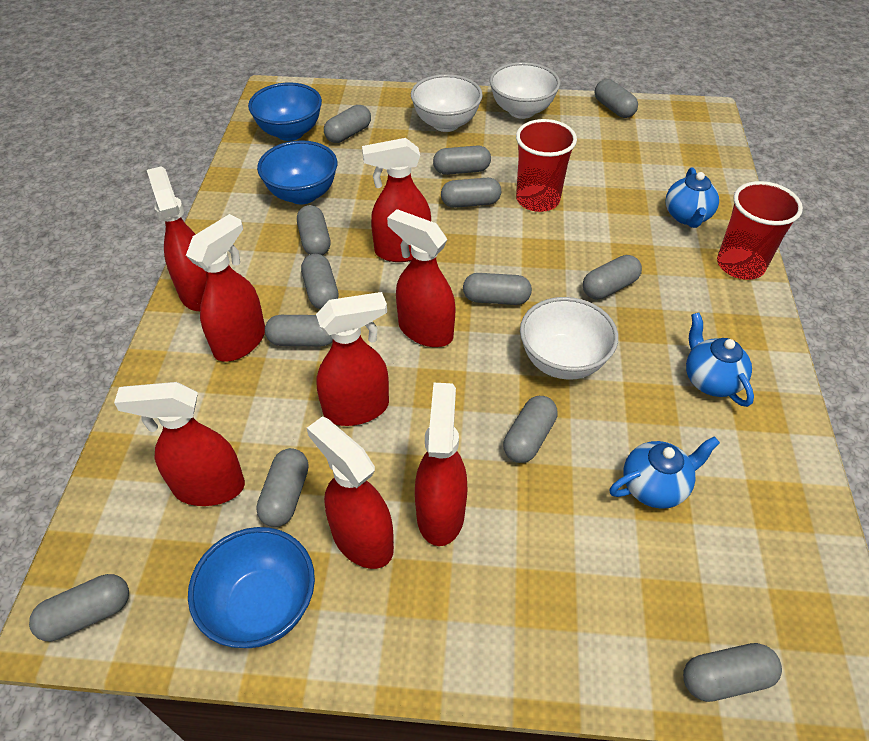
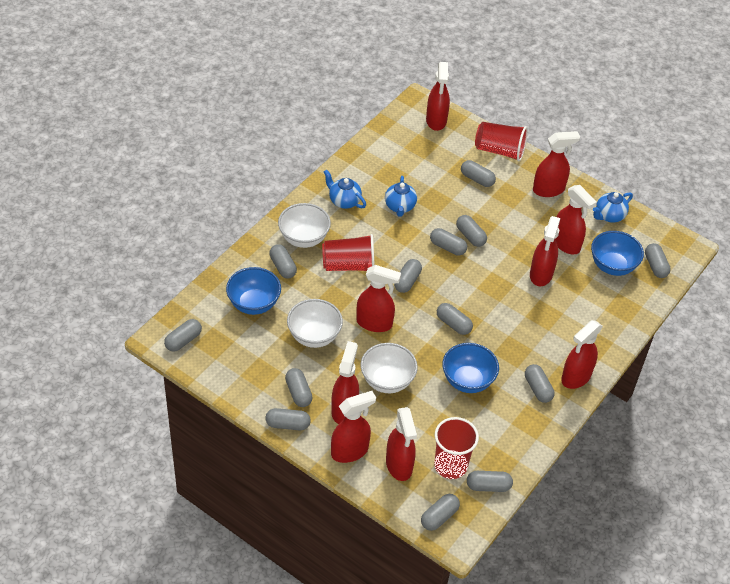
red cup: [516,119,577,212] [717,181,803,280] = 2 -> [322,234,375,271] [434,417,479,479] [475,122,528,162] = 3
red spray bottle: [114,382,245,506] [147,166,206,311] [186,214,265,362] [307,416,394,569] [316,292,389,426] [362,138,431,262] [387,209,456,347] [415,383,468,546] = 8 -> [331,341,359,424] [331,391,376,463] [356,265,401,332] [386,407,417,481] [426,62,450,131] [530,216,560,286] [533,131,580,197] [555,185,597,254] [561,320,603,389] = 9

